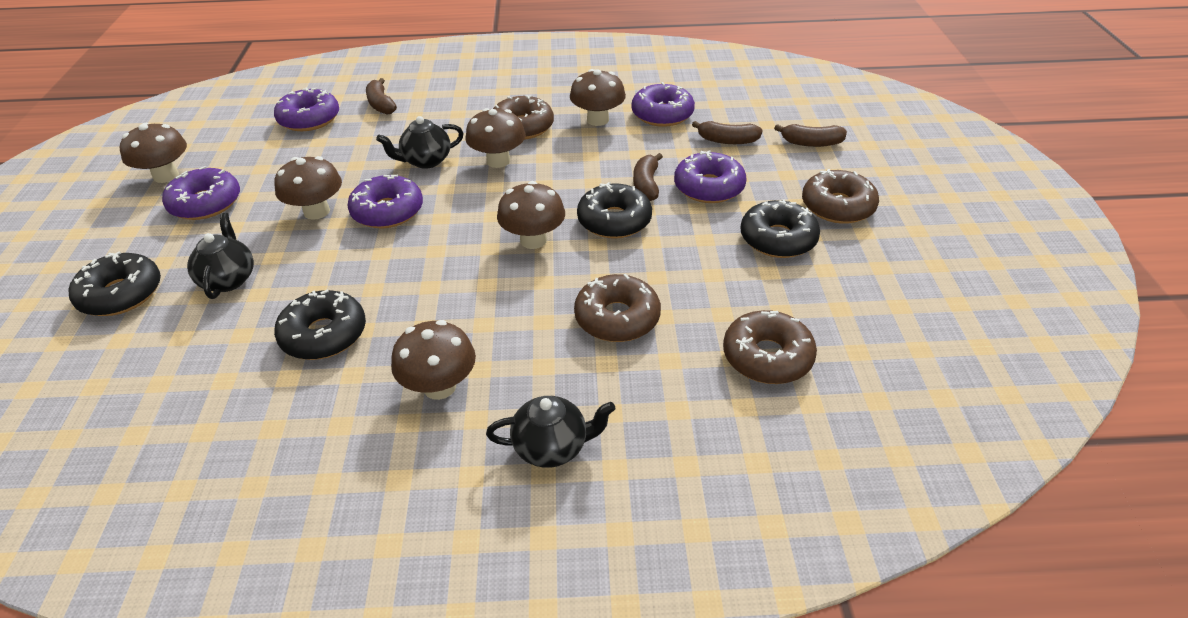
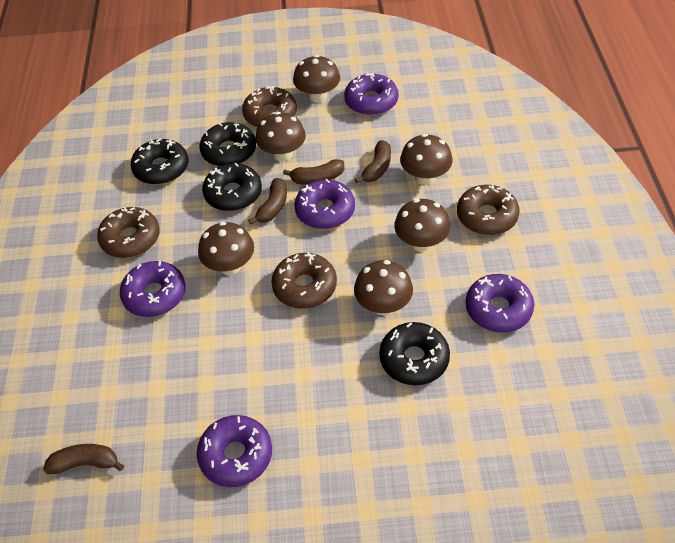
black teapot: [187,213,254,299] [376,116,464,169] [486,396,616,468] = 3 -> none = 0

